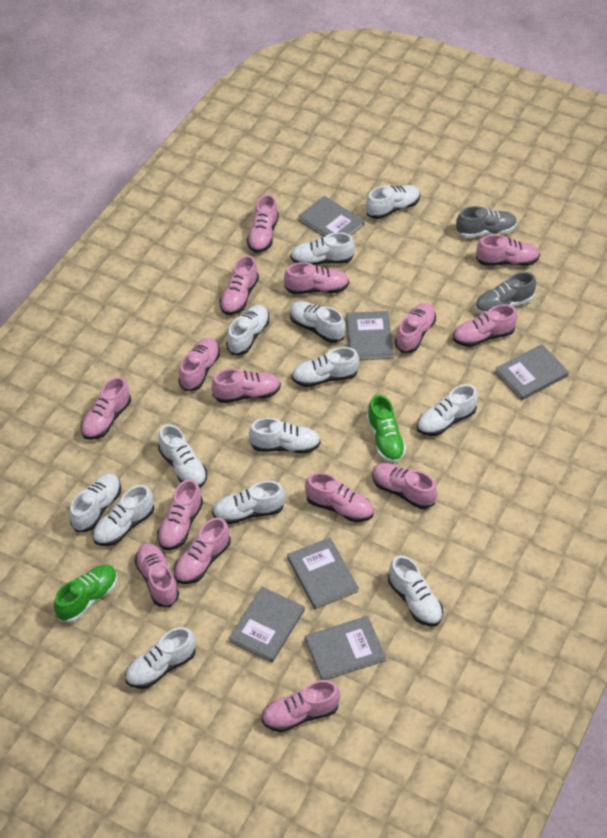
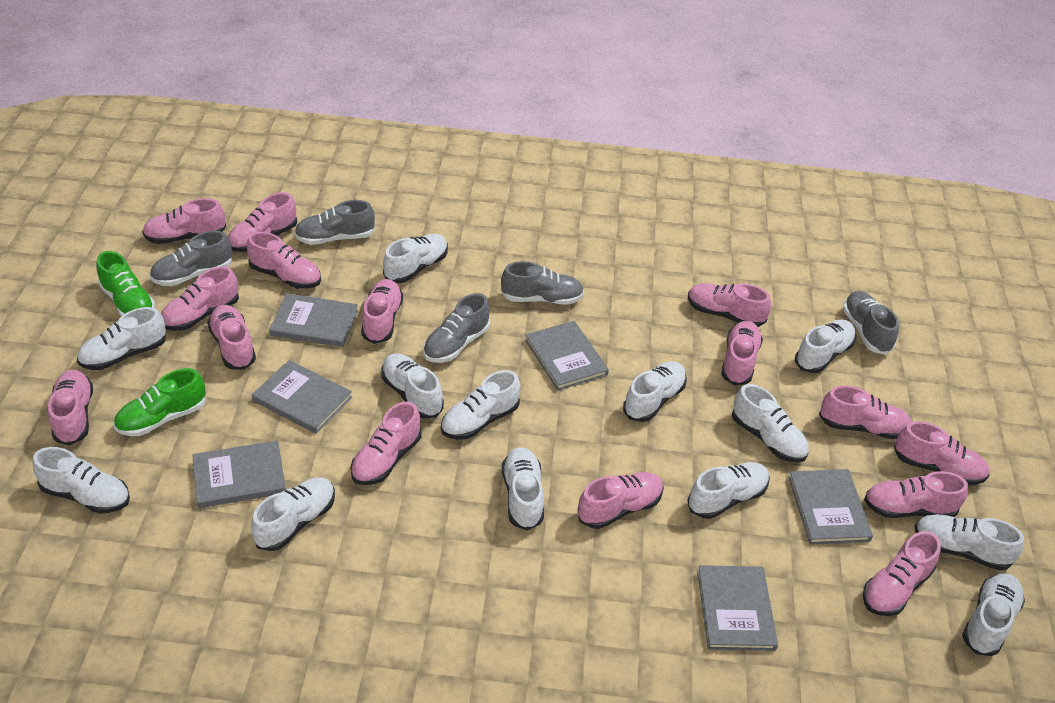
grey shoe: [456,206,517,238] [475,272,536,314] = 2 -> [150,231,232,286] [294,200,375,245] [423,293,490,363] [501,261,584,305] [843,291,899,355] = 5

